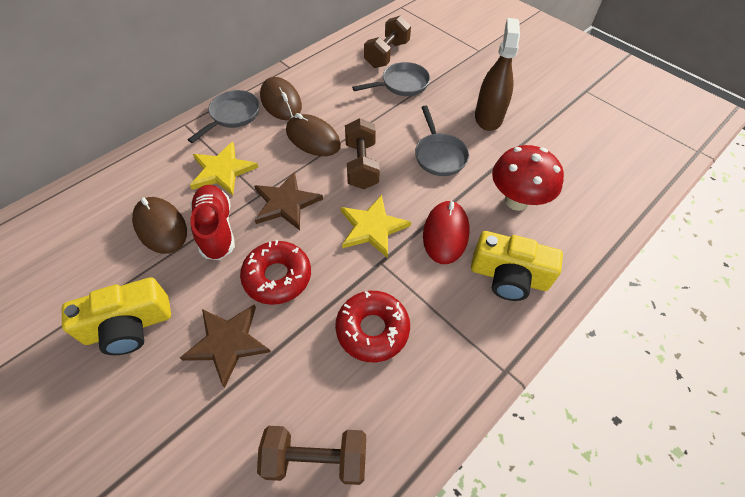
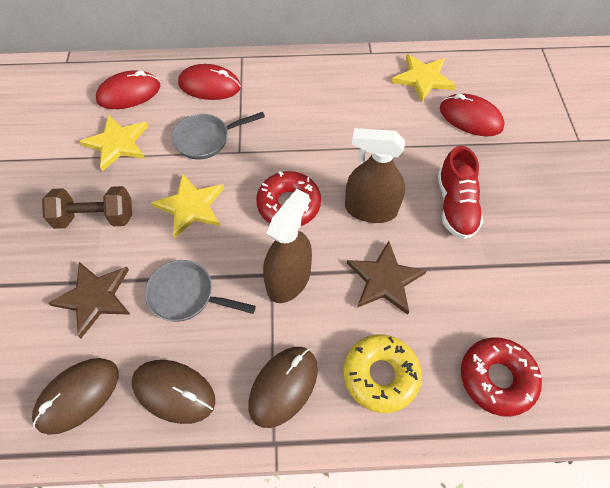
brown dumbbell: [257,426,366,485] [345,118,380,189] [364,15,411,68] = 3 -> [42,186,132,229] = 1
brown spray bottle: [475,18,520,131] = 1 -> [263,189,312,303] [345,128,405,223] = 2
grey pan: [188,90,260,143] [352,62,430,96] [415,105,469,176] = 3 -> [145,260,256,322] [172,112,265,160] = 2
red mouse: [423,200,470,264] = 1 -> [96,70,160,109] [178,64,241,100] [440,93,505,136] = 3
red mushroom: [492,145,564,211] = 1 -> none = 0
yellow camera: [62,277,171,355] [471,231,563,301] = 2 -> none = 0
yellow donut: none = 0 -> [343,334,422,413] = 1
yellow star: [190,142,258,195] [341,195,411,258] = 2 -> [79,114,148,171] [151,173,224,238] [391,54,456,103] = 3

